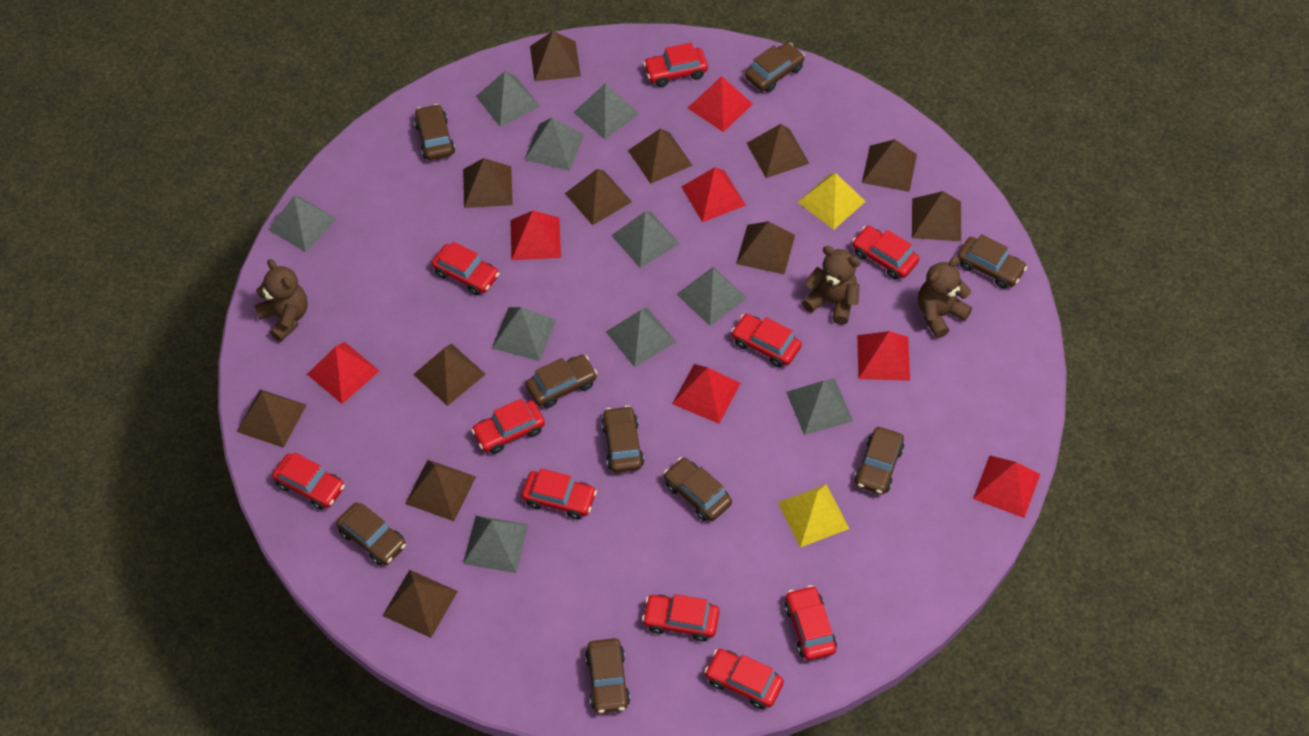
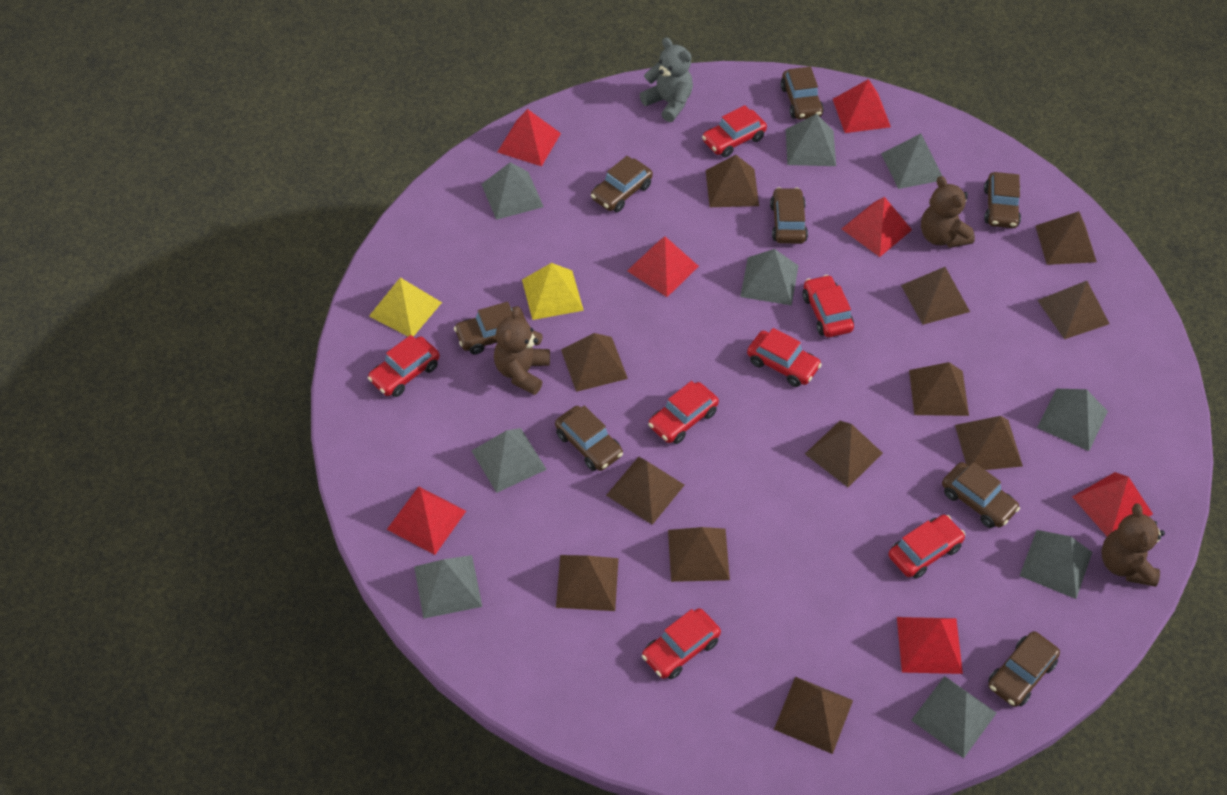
brown car: [336,502,406,566] [414,104,455,160] [526,355,597,408] [585,638,630,713] [601,406,644,473] [664,457,732,521] [745,43,805,92] [854,427,904,494] [957,234,1027,289] = 9 -> [454,302,527,355] [555,405,623,471] [591,156,653,212] [770,187,808,244] [781,67,824,120] [942,462,1020,528] [984,172,1021,228] [988,631,1060,707] = 8
grey pyramid: [268,196,336,252] [463,516,528,573] [476,71,540,127] [492,307,556,361] [524,118,584,171] [573,83,639,139] [606,307,676,367] [611,211,680,268] [677,267,747,326] [786,378,853,435] = 10 -> [414,555,482,619] [472,428,547,493] [481,162,544,220] [740,249,799,305] [786,114,836,166] [881,133,942,189] [911,676,996,758] [1019,530,1092,599] [1037,389,1108,451] = 9
grey teddy bear: none = 0 -> [640,37,693,122] = 1
red car: [272,452,345,510] [432,241,499,295] [471,398,545,454] [522,468,597,520] [642,594,720,642] [643,43,708,87] [704,649,784,709] [731,314,801,368] [784,585,837,661] [852,226,919,280] = 10 -> [368,335,440,397] [642,608,721,679] [648,381,719,444] [702,105,767,158] [747,328,822,387] [802,275,854,337] [889,515,965,579] = 7

